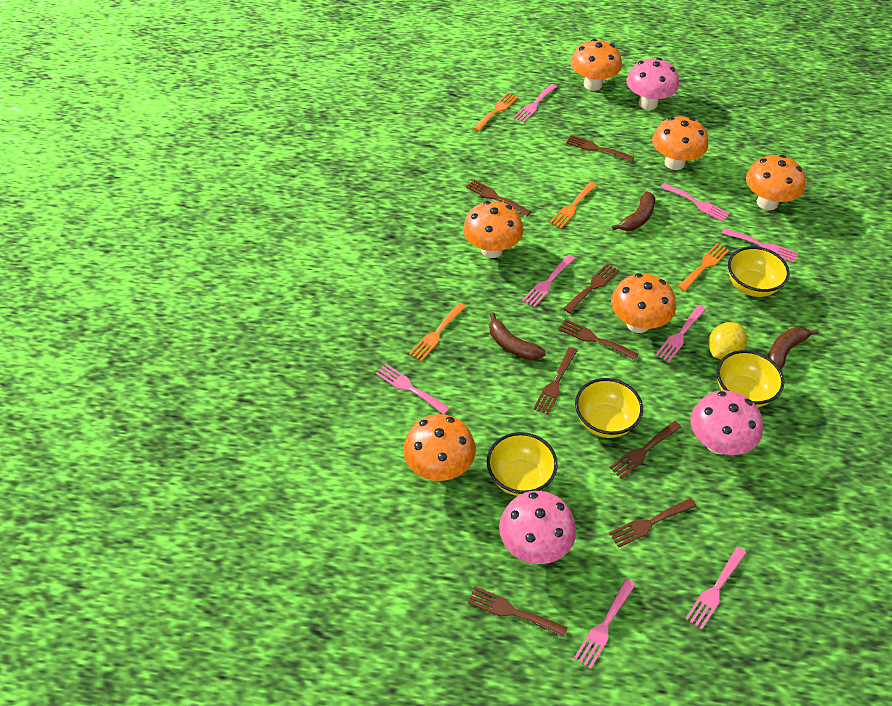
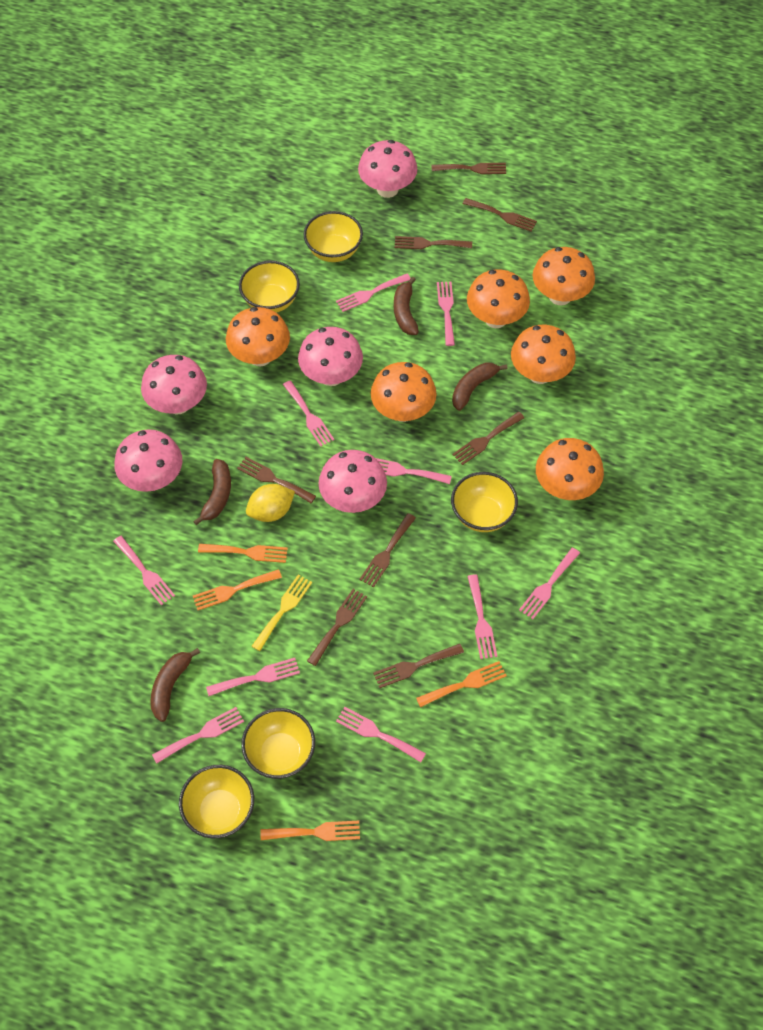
brown banana: [489,312,546,360] [612,192,655,231] [768,327,819,369] = 3 -> [151,648,200,722] [193,459,231,525] [394,277,419,335] [452,363,507,411] = 4
pink fork: [376,364,450,414] [514,84,557,123] [522,255,575,308] [574,579,636,669] [656,305,706,362] [661,183,730,221] [685,547,746,630] [721,228,798,263] = 8 -> [113,536,175,605] [152,707,244,764] [206,658,300,696] [283,380,334,446] [336,274,411,312] [336,707,426,762] [376,458,452,484] [437,282,455,346] [467,574,497,659] [519,548,580,619] = 10
pink mushroom: [499,491,576,564] [626,58,679,110] [690,390,763,455] = 3 -> [114,429,182,492] [141,355,207,415] [298,327,363,386] [319,450,387,513] [358,140,417,198] = 5
yellow bowl: [487,432,558,496] [575,378,643,438] [717,350,784,407] [728,246,790,297] = 4 -> [179,765,254,838] [239,261,300,313] [241,708,315,779] [304,211,363,262] [451,472,518,532] = 5
yellow fork: none = 0 -> [251,575,312,651] = 1

